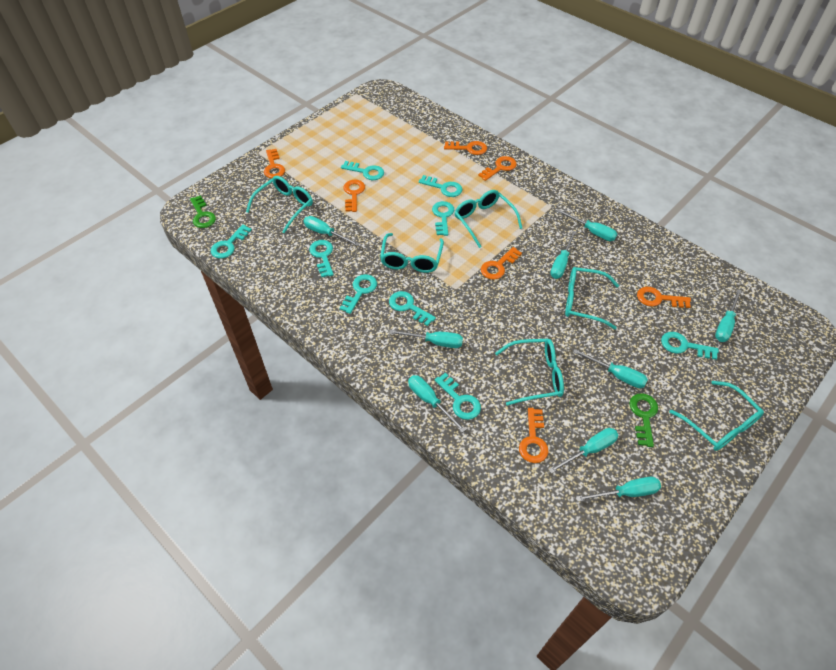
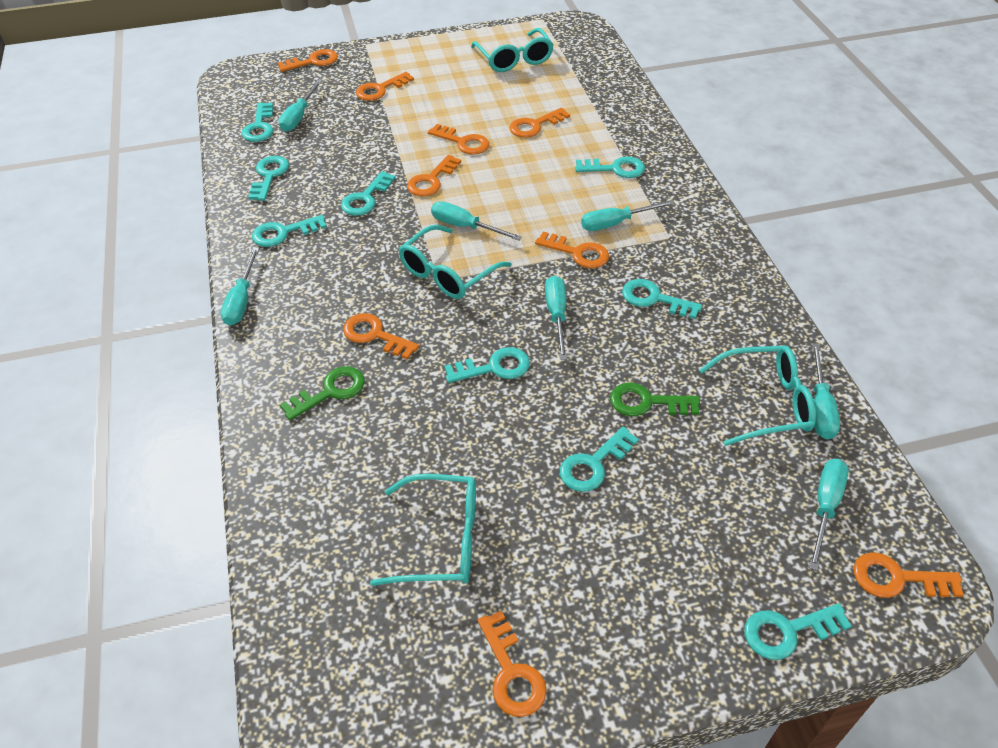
orange key: [264,149,285,178] [344,179,365,212] [444,141,487,155] [478,156,517,181] [481,247,522,280] [519,408,548,463] [637,287,691,308] = 7 -> [278,49,338,72] [343,313,419,359] [356,72,414,101] [407,155,461,196] [428,124,489,155] [478,611,547,717] [509,107,570,138] [535,231,609,268] [854,553,964,598] = 9
turquoise glasses: [246,176,313,233] [380,233,444,273] [454,190,522,248] [495,339,564,406] [565,267,619,330] [670,381,764,451] = 6 -> [370,474,476,586] [399,225,512,299] [471,28,554,72] [699,345,816,446] = 4
turquoise screwdriver: [304,216,359,246] [389,330,463,348] [408,375,466,433] [548,428,618,473] [550,231,576,279] [557,209,617,241] [573,349,648,388] [576,477,661,502] [715,289,742,342] = 9 -> [220,247,259,326] [279,80,322,132] [431,201,522,240] [545,276,567,360] [581,200,675,231] [809,459,849,571] [812,343,840,439] = 7

